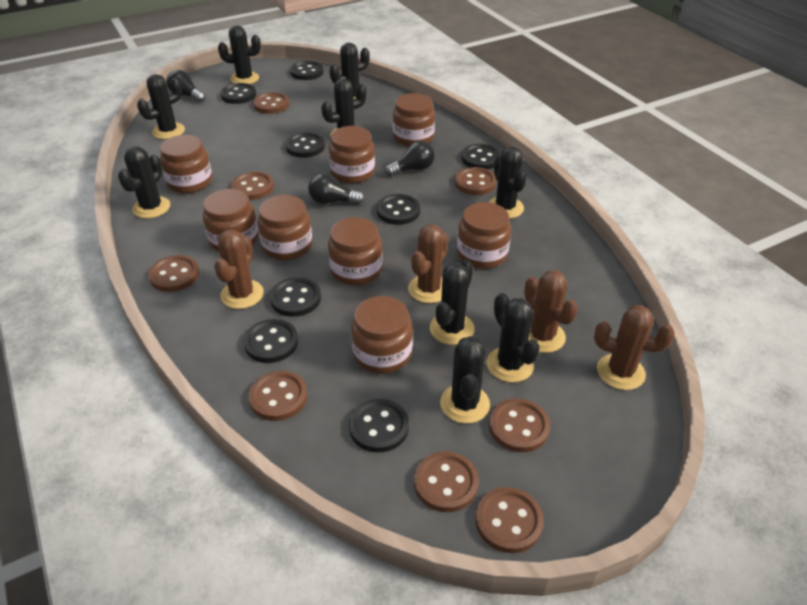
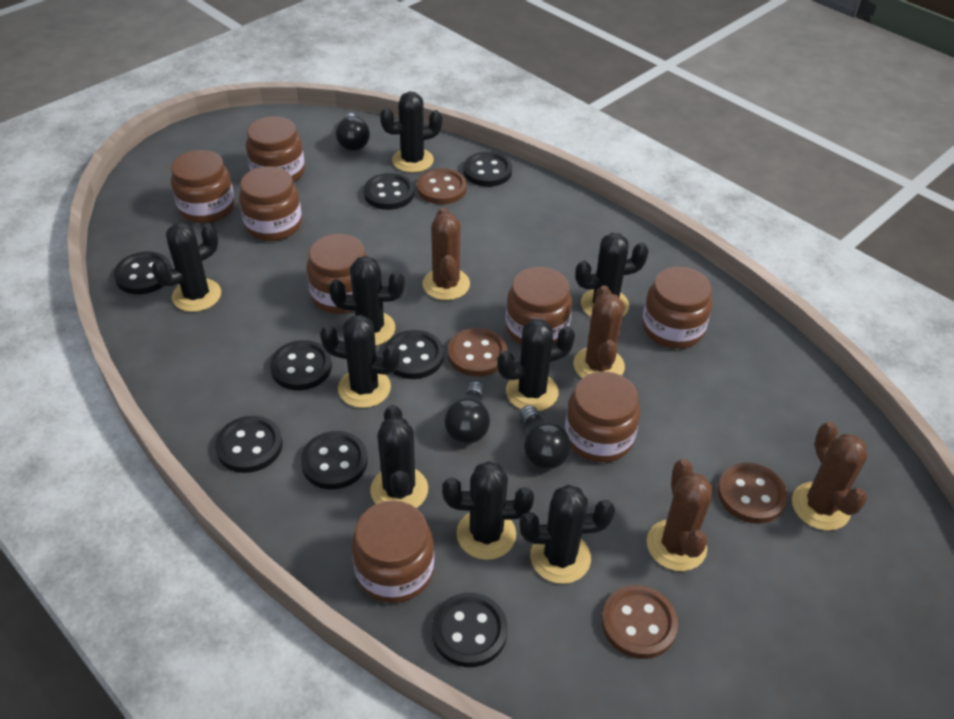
brown button: [148,255,199,292] [231,171,274,200] [248,371,308,421] [253,92,289,114] [414,451,479,512] [455,167,497,195] [475,487,544,553] [489,399,550,452] = 8 -> [417,168,467,204] [448,328,507,377] [602,585,678,659] [717,463,788,524] = 4

